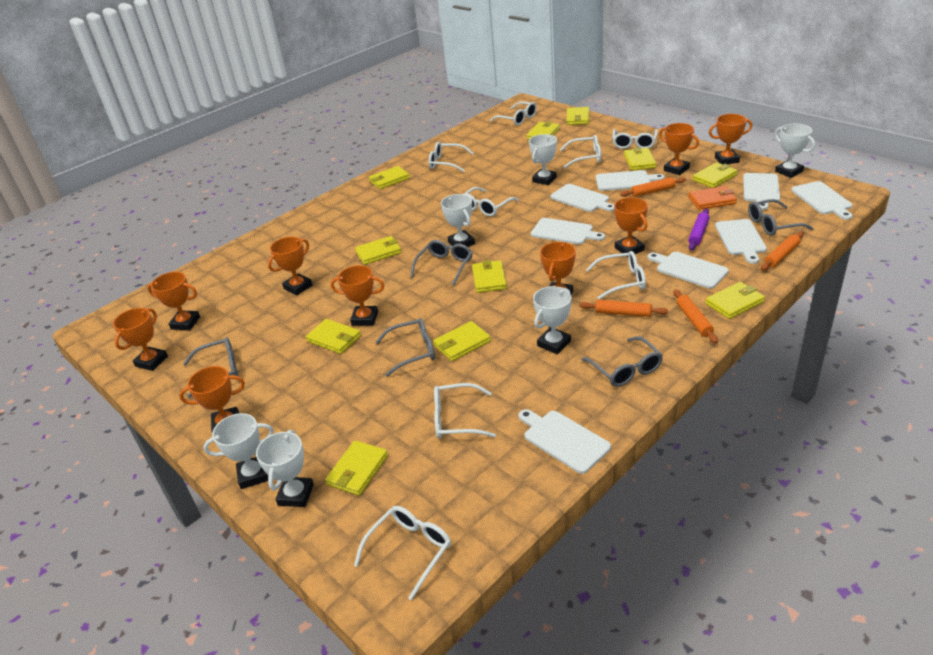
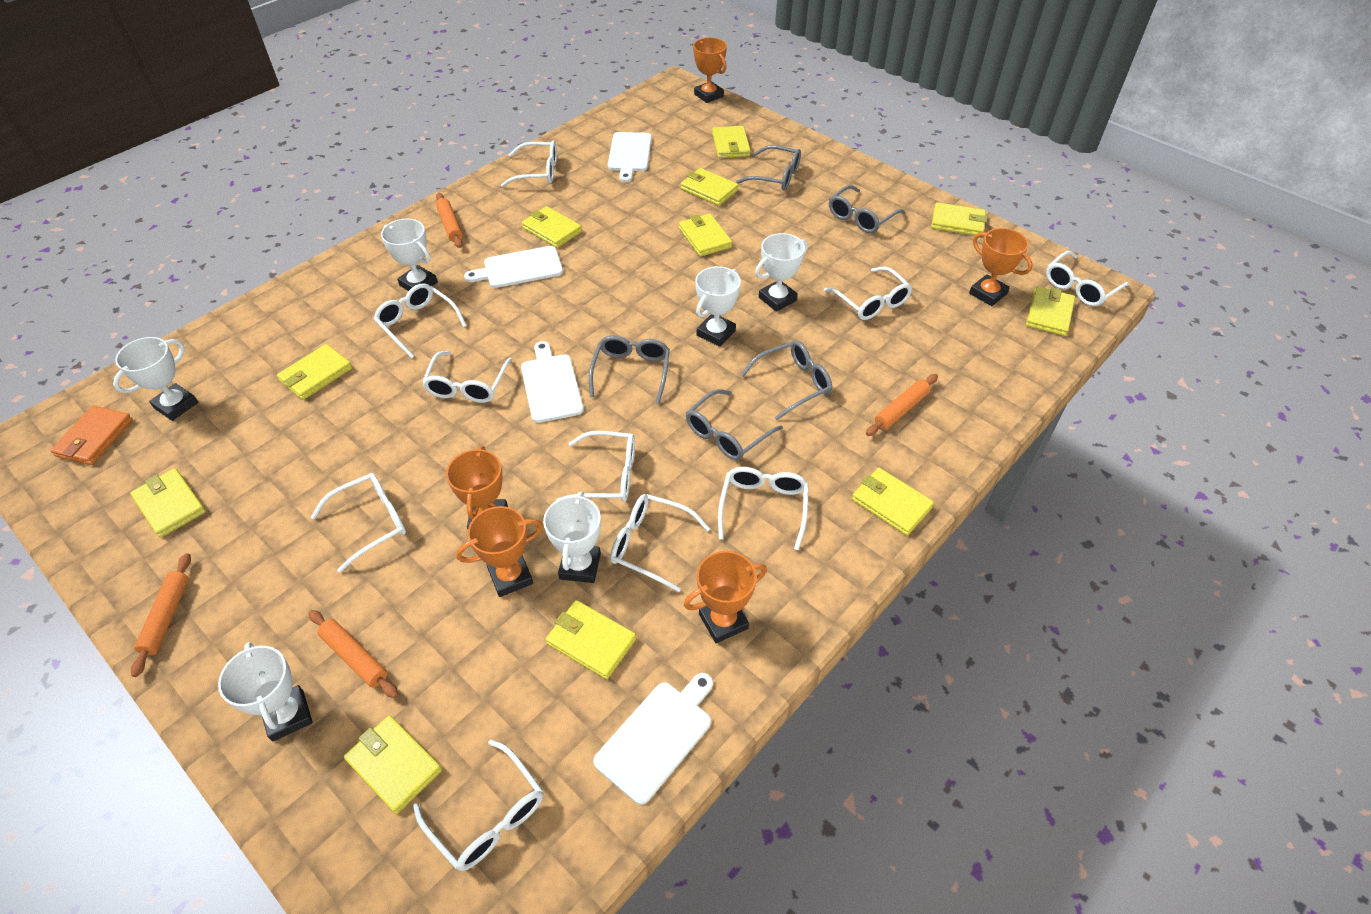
orange trophy: [113,308,168,371] [147,272,200,330] [179,366,245,432] [268,237,313,295] [331,265,385,326] [540,242,576,295] [614,197,648,257] [659,123,699,175] [709,114,752,164] = 9 -> [446,446,508,529] [456,506,543,597] [684,551,767,643] [693,37,727,103] [969,228,1033,306] = 5
purple rolling pin: [688,209,710,250] = 1 -> none = 0
white cutting board: [519,409,611,474] [531,218,605,244] [550,184,614,212] [596,170,664,191] [648,252,729,289] [715,219,767,264] [743,173,780,210] [791,181,852,220] = 8 -> [464,246,563,288] [521,341,584,423] [593,673,713,805] [608,132,652,182] = 4
white glasses: [354,506,451,600] [429,142,474,172] [434,383,496,439] [464,187,519,217] [490,101,537,126] [560,135,601,168] [586,251,646,300] [612,129,658,149] = 8 -> [311,473,406,573] [374,283,467,358] [413,740,543,871] [422,351,512,403] [501,141,557,187] [556,431,635,502] [610,494,710,592] [718,467,808,550] [824,267,912,320] [1046,251,1129,306] = 10

